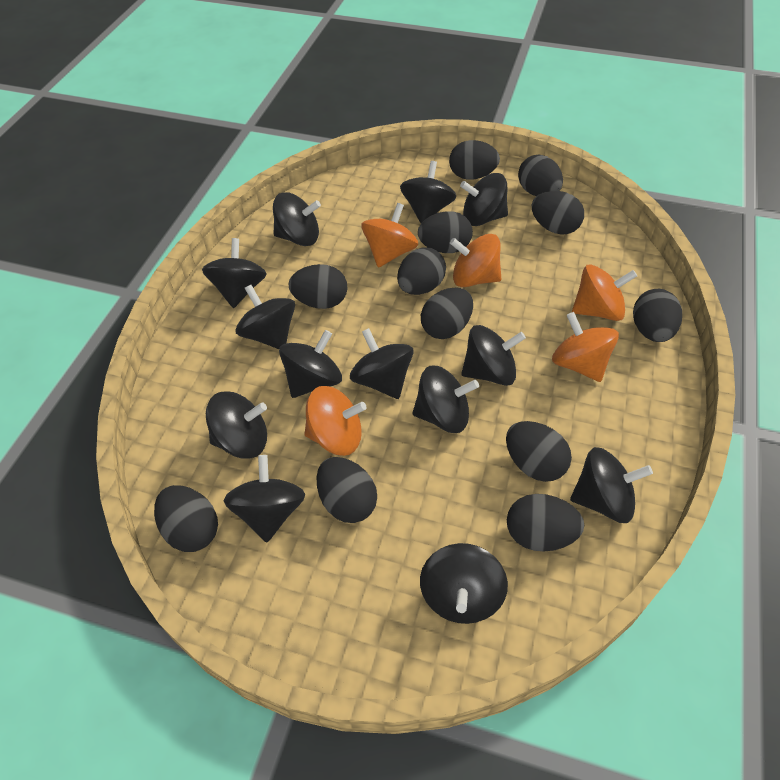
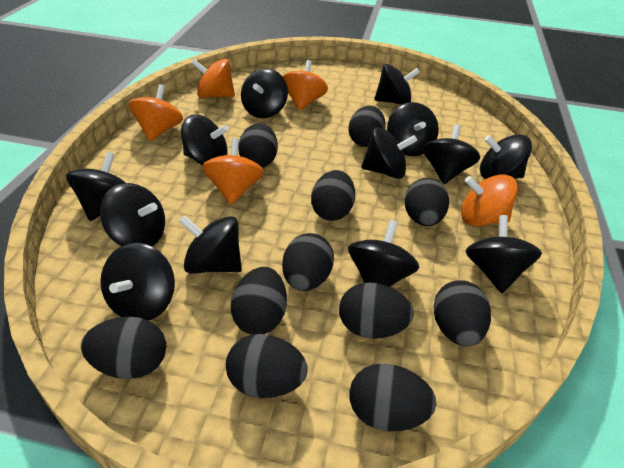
black egg: [154,485,218,552] [288,264,348,309] [316,457,377,523] [397,247,446,295] [418,211,473,253] [421,288,473,339] [449,140,500,180] [506,421,572,482] [507,494,584,551] [518,155,563,196] [532,191,584,235] [633,289,682,342] = 12 -> [81,317,166,379] [226,334,308,398] [231,267,287,335] [238,123,278,168] [282,233,334,291] [311,170,355,221] [339,282,414,339] [349,106,385,147] [350,363,436,431] [404,178,449,226] [433,280,491,347] = 11

